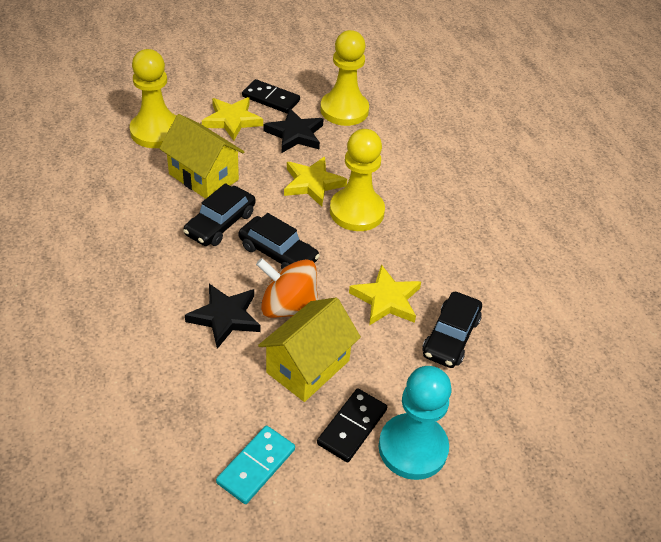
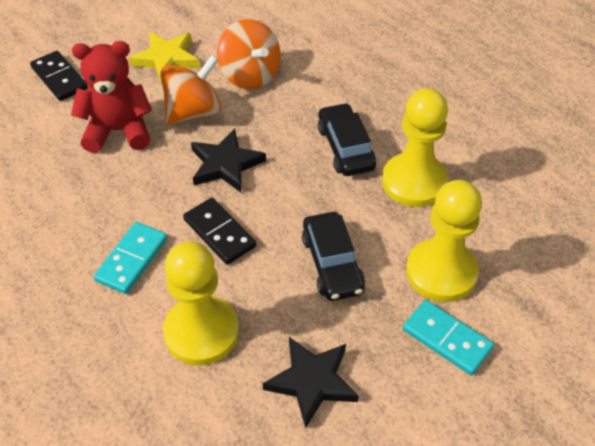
black car: [183,183,256,246] [239,213,320,269] [422,292,482,368] = 3 -> [302,212,365,301] [318,103,376,176] = 2
orange spinning top: [256,258,318,318] = 1 -> [161,55,222,125] [217,19,281,89] = 2
red teddy bear: none = 0 -> [71,41,152,153] = 1
turquoise domino: [216,426,295,504] = 1 -> [94,222,167,294] [403,300,494,375] = 2
turquoise pawn: [379,366,452,480] = 1 -> none = 0
yellow house: [159,114,244,199] [258,297,361,402] = 2 -> none = 0
yellow star: [202,97,263,141] [284,157,347,207] [349,264,421,326] = 3 -> [129,32,200,83] = 1

